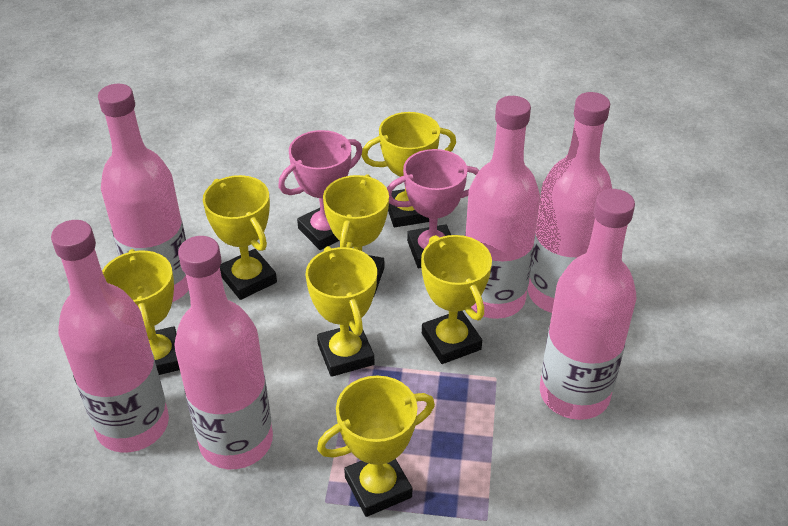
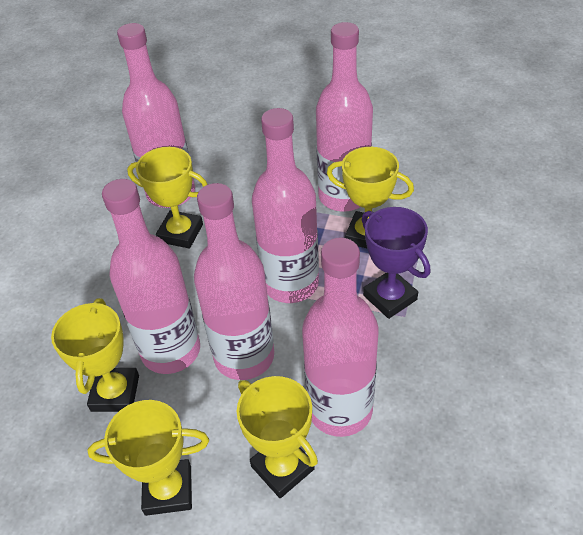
pink trophy: [278,130,362,250] [387,149,479,268] = 2 -> none = 0
purple trophy: none = 0 -> [362,207,430,319] = 1
yellow trophy: [102,249,180,375] [203,175,277,300] [306,246,377,377] [317,376,435,517] [323,174,389,296] [361,112,456,227] [421,235,492,364] = 7 -> [51,298,139,412] [88,400,209,516] [127,147,208,249] [237,376,318,498] [327,147,414,248] = 5

